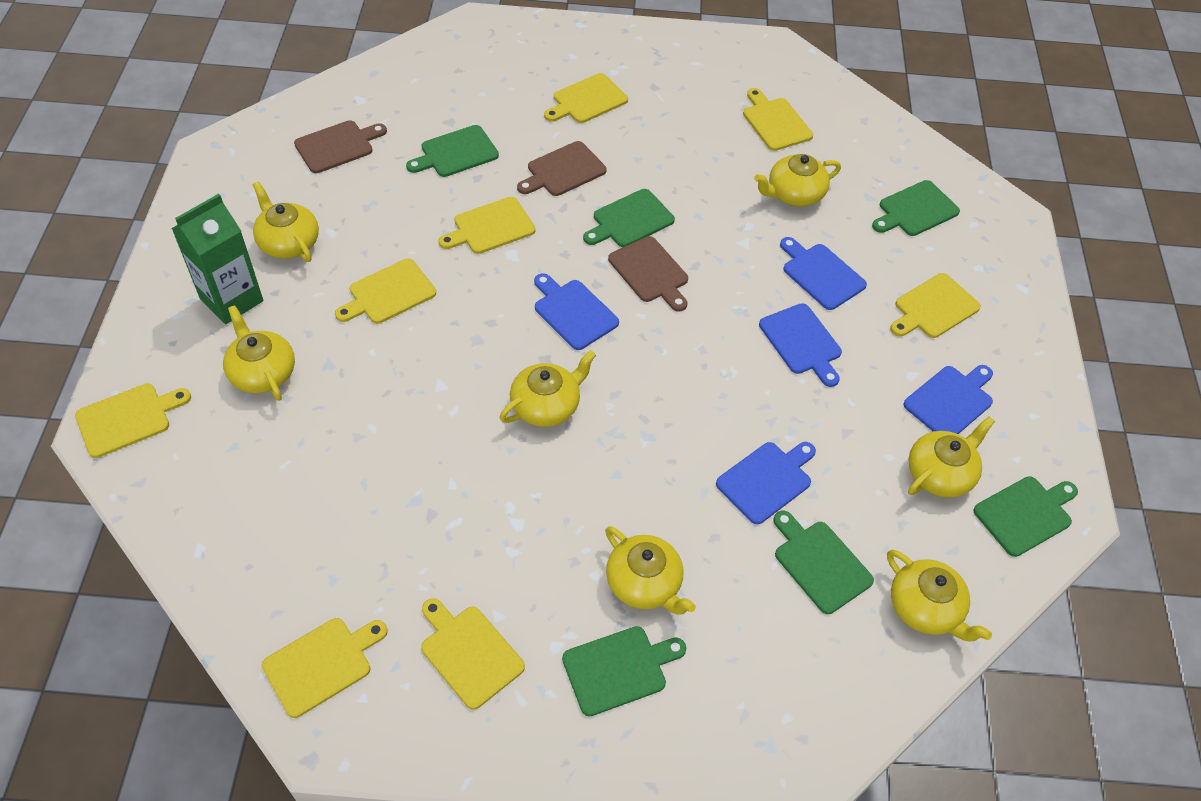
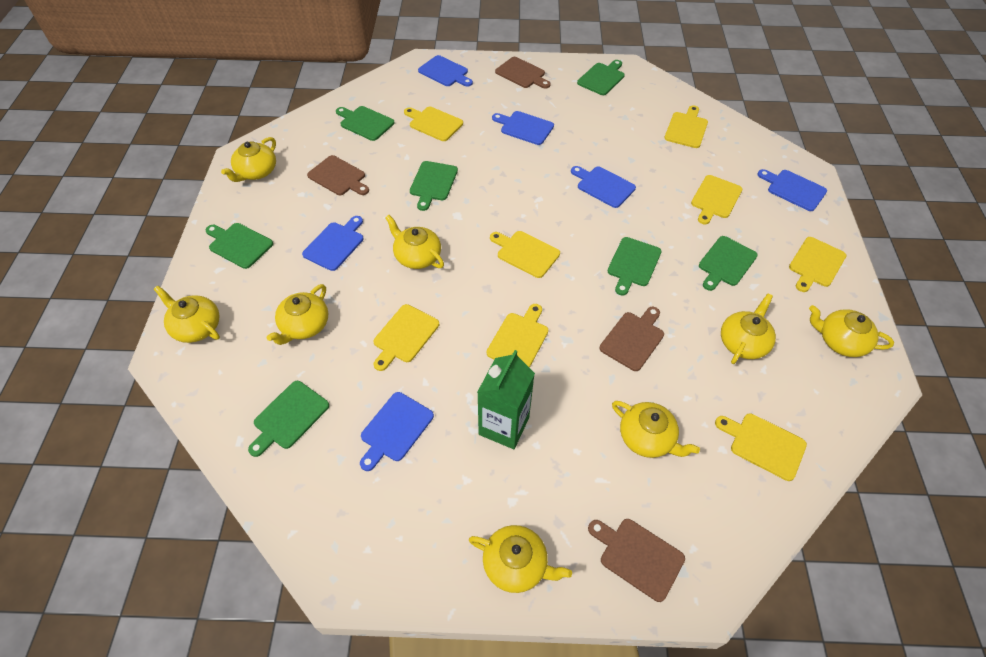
blue cutting board: [534,273,619,350] [716,442,816,525] [759,303,842,387] [780,237,867,310] [904,365,993,434] = 5 -> [302,216,364,271] [360,392,434,471] [418,55,473,87] [492,111,554,145] [571,166,636,208] [757,169,827,211] = 6
brown cutting board: [294,120,387,173] [517,141,607,196] [608,236,688,312] = 3 -> [307,155,369,195] [495,57,551,89] [588,519,685,602] [600,307,664,371] = 4
green cutting board: [406,125,499,177] [562,626,686,717] [583,189,675,247] [773,511,874,614] [872,180,960,236] [973,476,1078,557] = 6 -> [206,223,273,269] [248,381,329,457] [336,106,395,141] [410,161,458,211] [577,60,625,95] [608,237,661,296] [699,236,758,291] = 7
yellow teapot: [223,305,295,401] [253,182,319,262] [500,350,596,427] [605,526,696,614] [754,154,841,207] [887,550,992,641] [908,416,995,498] = 7 -> [154,286,220,343] [221,137,276,182] [267,284,328,345] [385,215,444,269] [469,525,572,593] [612,401,700,458] [721,294,776,364] [809,305,894,357] = 8

